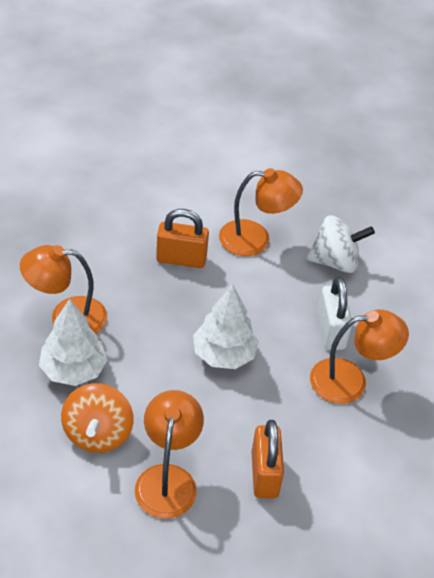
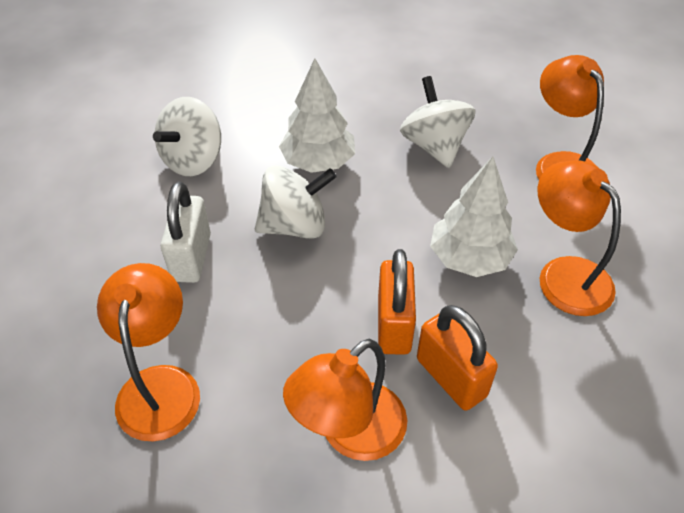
orange spinning top: [61,383,133,453] = 1 -> none = 0
white spinning top: [306,215,375,273] = 1 -> [153,97,221,176] [255,166,337,239] [400,76,475,168] = 3

